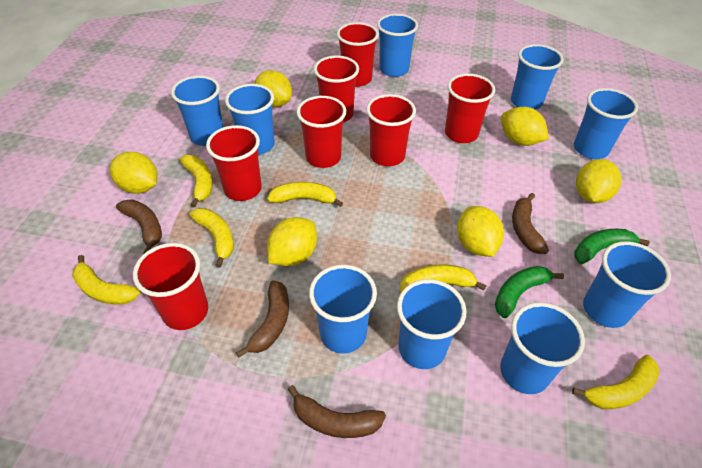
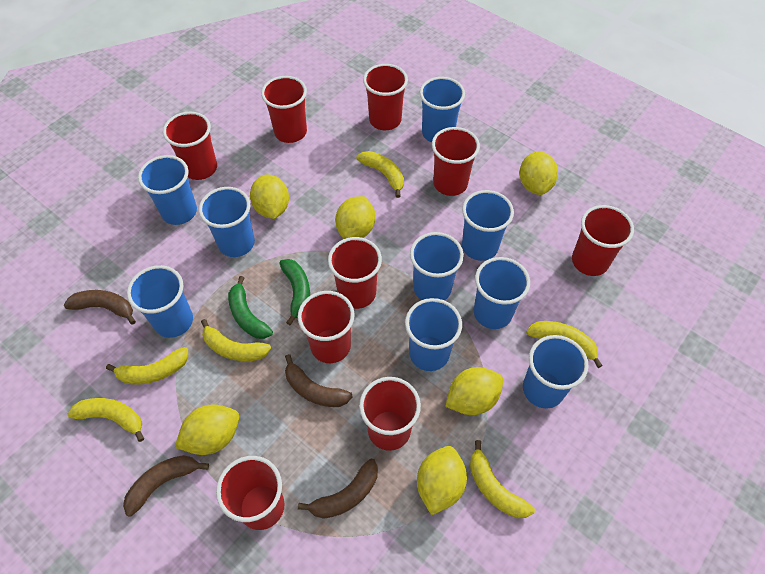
red cup: [133,243,208,330] [206,125,262,201] [296,96,346,168] [314,55,359,123] [337,22,379,87] [366,94,416,166] [445,74,495,143] = 7 -> [163,112,217,180] [216,456,284,530] [261,76,307,143] [298,291,355,363] [328,237,382,309] [359,377,421,451] [363,64,408,130] [432,127,480,196] [572,205,634,276] = 9

